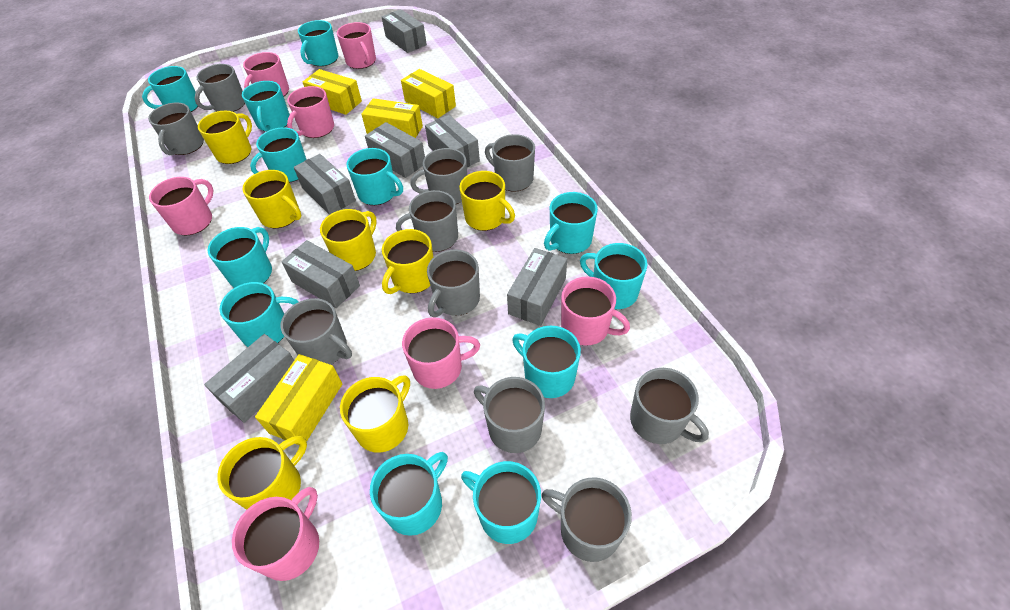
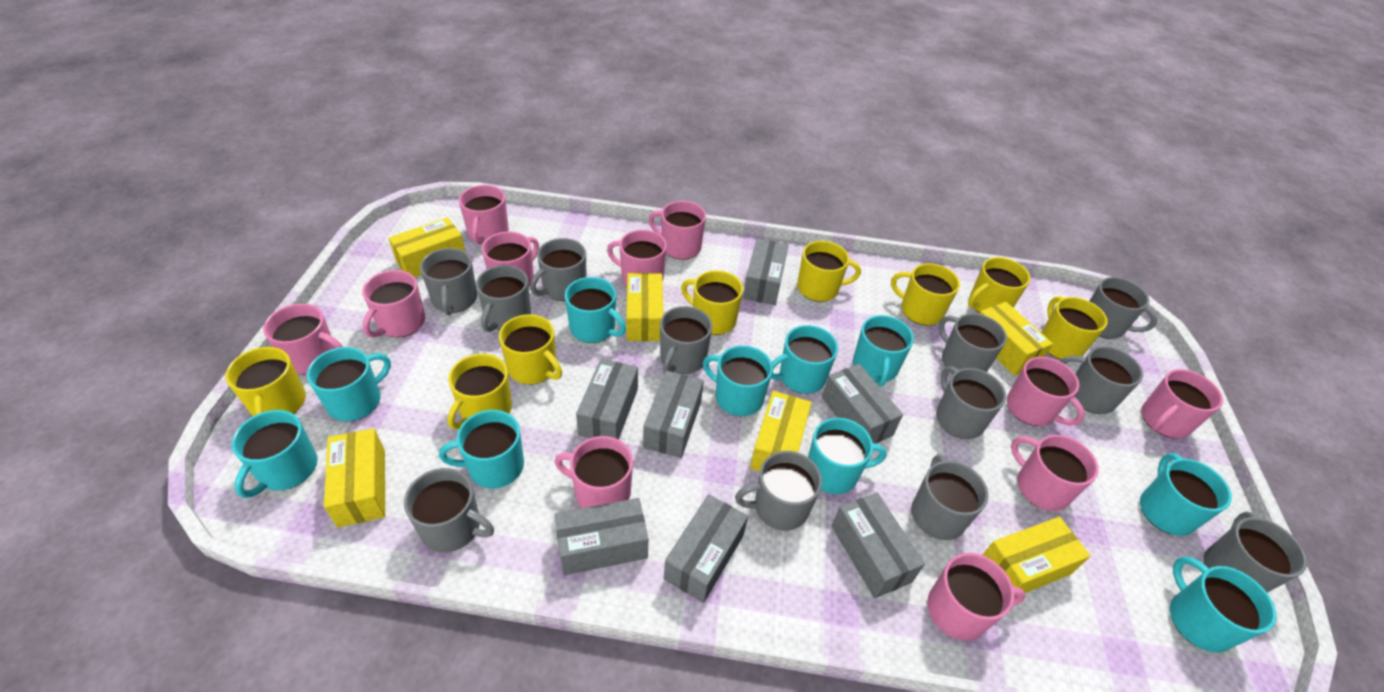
grey mug: [148,102,204,155] [195,64,245,112] [281,298,352,365] [396,190,458,252] [410,148,467,204] [427,250,480,317] [474,377,545,453] [485,134,535,192] [541,477,632,562] [630,368,709,444] = 10 -> [404,468,494,553] [420,248,477,315] [476,265,531,332] [530,238,586,301] [660,306,712,374] [735,451,822,531] [911,455,989,540] [936,366,1006,439] [938,313,1007,374] [1060,346,1143,414] [1090,277,1158,339] [1204,511,1307,593] = 12
pink mug: [149,177,213,236] [232,487,319,581] [243,52,289,96] [287,86,334,138] [337,22,376,69] [402,317,480,389] [561,276,630,345] = 7 -> [263,304,343,375] [362,270,425,338] [459,185,509,244] [482,231,539,287] [555,436,633,508] [607,230,667,285] [649,201,706,260] [927,553,1026,641] [1007,357,1085,426] [1011,435,1099,511] [1141,369,1223,438] = 11
turquoise mug: [142,66,198,112] [208,227,272,288] [219,282,299,347] [242,81,290,132] [250,127,307,183] [298,20,338,66] [347,148,403,205] [370,452,448,536] [461,461,541,544] [512,326,581,398] [544,192,598,254] [580,243,647,309] = 12 -> [232,410,318,498] [307,347,391,422] [439,410,524,489] [565,277,626,343] [703,345,773,416] [771,325,838,394] [808,418,887,494] [853,315,914,386] [1140,453,1232,536] [1170,556,1276,653] = 10
yellow box: [255,354,343,446] [303,69,362,115] [361,98,423,138] [401,69,456,118] = 4 -> [324,428,385,527] [388,217,465,277] [626,273,663,341] [750,391,812,472] [979,302,1053,376] [983,517,1091,596] = 6
yellow mug: [198,111,252,164] [217,436,307,510] [242,170,301,228] [320,209,377,271] [340,375,410,453] [382,229,433,294] [459,171,515,231] = 7 -> [225,347,306,416] [447,354,512,429] [499,314,562,384] [681,270,743,335] [797,241,861,302] [891,263,960,325] [968,257,1030,313] [1041,296,1108,359] = 8

